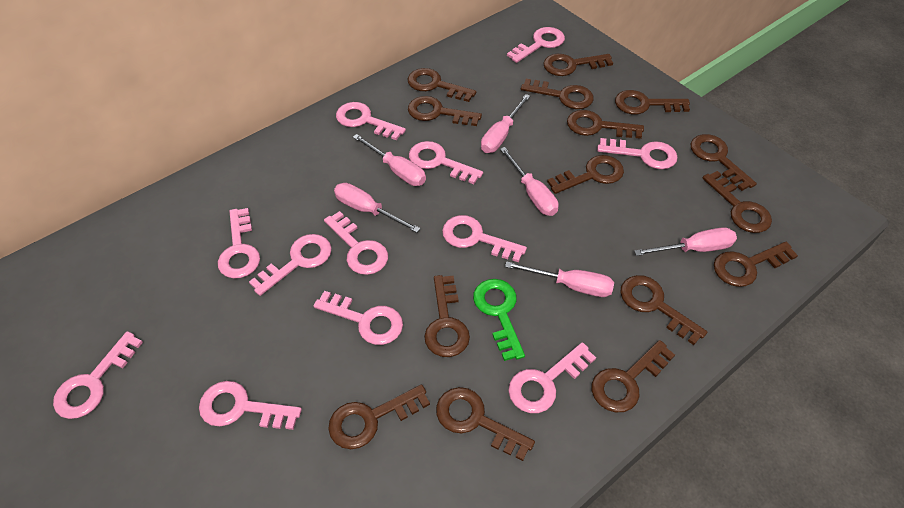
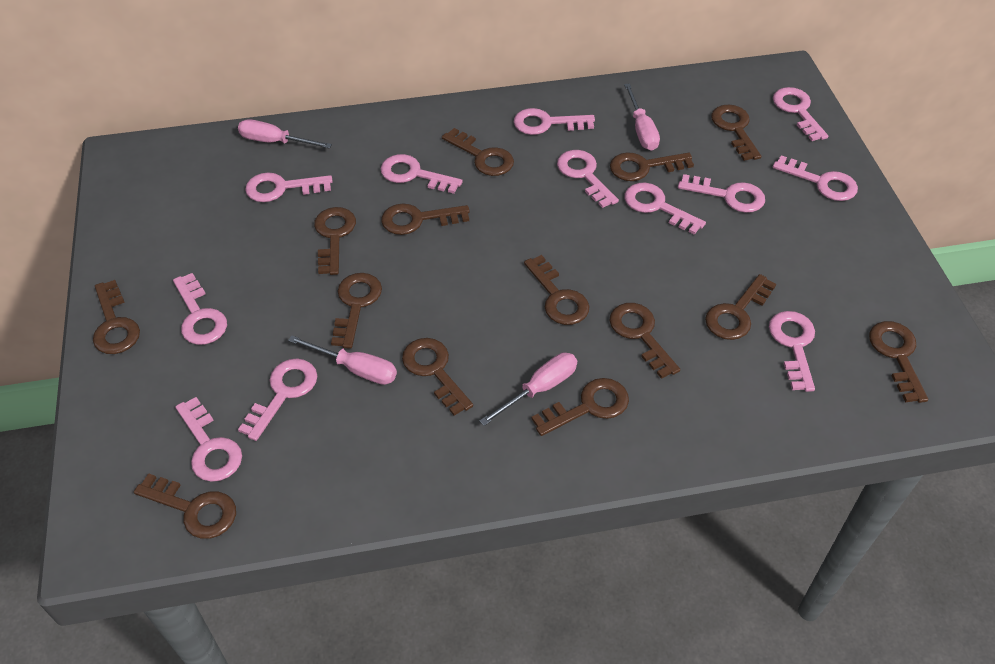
brown key: [328,385,430,449] [408,68,476,102] [408,96,482,126] [424,275,470,357] [436,387,535,461] [521,79,594,109] [543,54,613,76] [547,155,624,194] [567,110,644,139] [592,340,675,412] [615,90,690,114] [620,275,707,345] [690,134,757,191] [702,171,772,233] [714,242,798,287] = 15 -> [93,280,140,354] [134,473,236,539] [314,207,356,275] [331,273,382,349] [381,203,470,235] [402,338,473,416] [442,128,514,176] [524,255,589,325] [531,378,629,436] [609,303,680,379] [610,152,694,181] [705,274,776,340] [711,105,761,161] [869,321,928,403] = 14
green key: [473,279,525,361] = 1 -> none = 0
pink screwdriver: [334,183,420,233] [353,134,426,186] [481,94,530,153] [500,147,559,216] [505,261,614,297] [634,227,737,256] = 6 -> [238,119,332,149] [288,335,397,385] [479,352,577,426] [624,83,660,150] = 4

